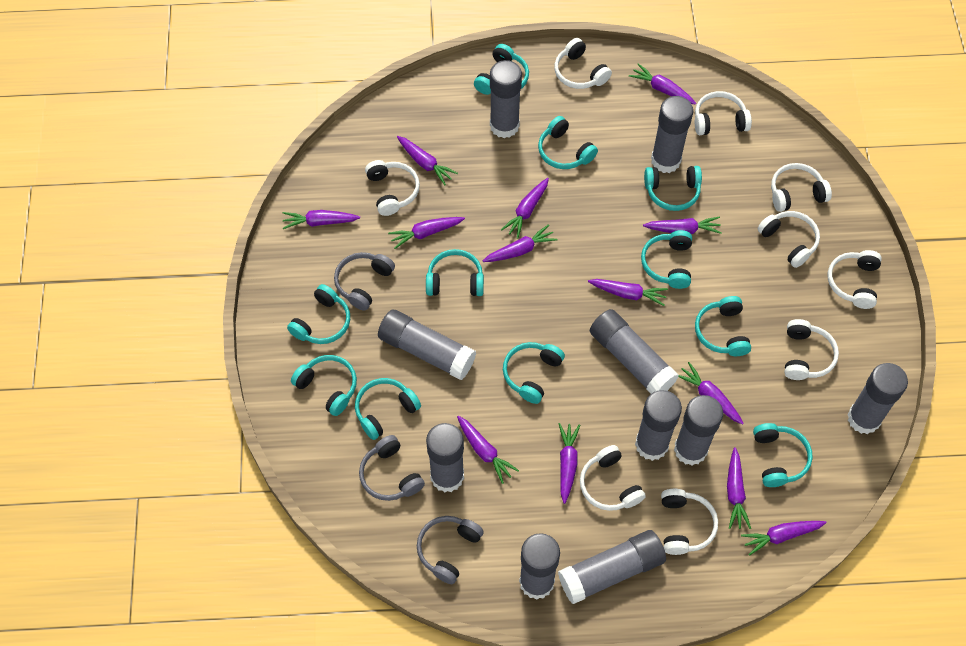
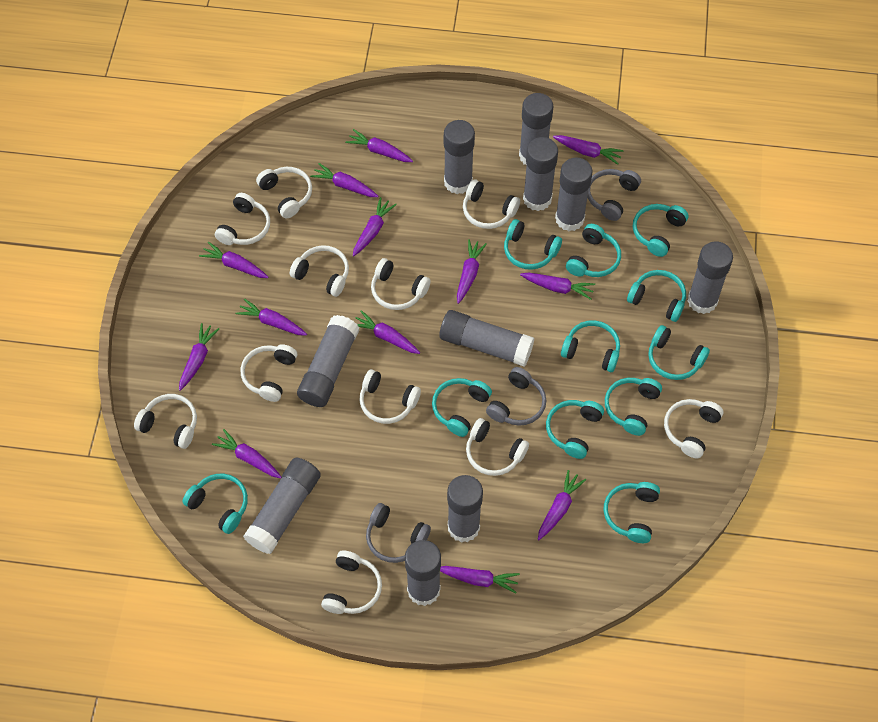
white headphones: [365,160,420,216] [554,38,612,89] [580,445,646,511] [661,489,718,555] [695,91,752,135] [758,211,820,268] [771,163,832,212] [784,319,839,380] [828,250,882,309] = 9 -> [134,394,197,449] [215,193,270,245] [241,344,297,402] [256,167,312,218] [290,245,349,297] [321,550,382,614] [360,369,421,424] [371,258,431,310] [463,180,520,229] [466,418,529,476] [664,399,723,458] = 11

